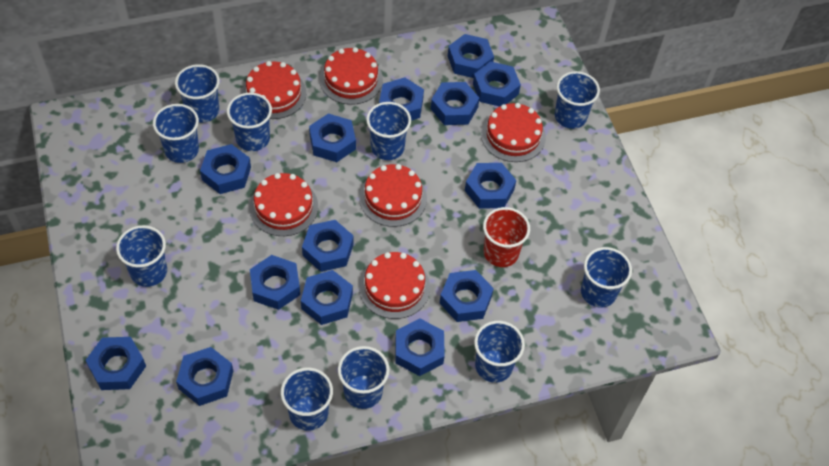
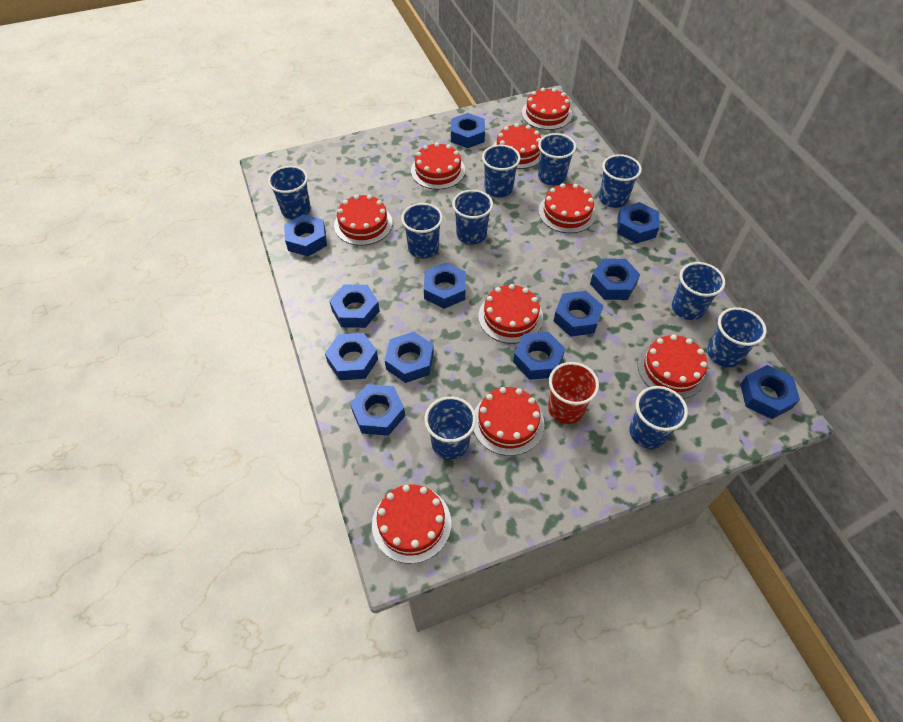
blue nut: [86,337,146,390] [176,347,233,406] [200,144,251,194] [250,255,300,310] [301,270,353,325] [302,220,354,272] [309,114,356,162] [379,78,424,121] [395,319,445,376] [431,82,480,125] [440,270,494,322] [448,34,494,78] [465,163,516,209] [473,61,521,107] = 14 -> [284,214,327,256] [325,333,378,380] [329,284,380,328] [350,384,405,436] [385,332,434,383] [424,262,466,309] [451,113,485,148] [513,332,565,380] [554,291,603,337] [590,258,640,300] [617,202,660,244] [740,365,800,419] = 12
red cake: [242,61,306,119] [249,173,318,236] [319,47,383,105] [359,164,427,227] [359,252,430,319] [481,103,546,162] = 6 -> [334,195,392,246] [372,484,451,564] [411,142,465,190] [473,387,545,456] [478,284,543,343] [493,123,541,169] [522,88,572,130] [538,183,596,233] [638,335,708,399] = 9

